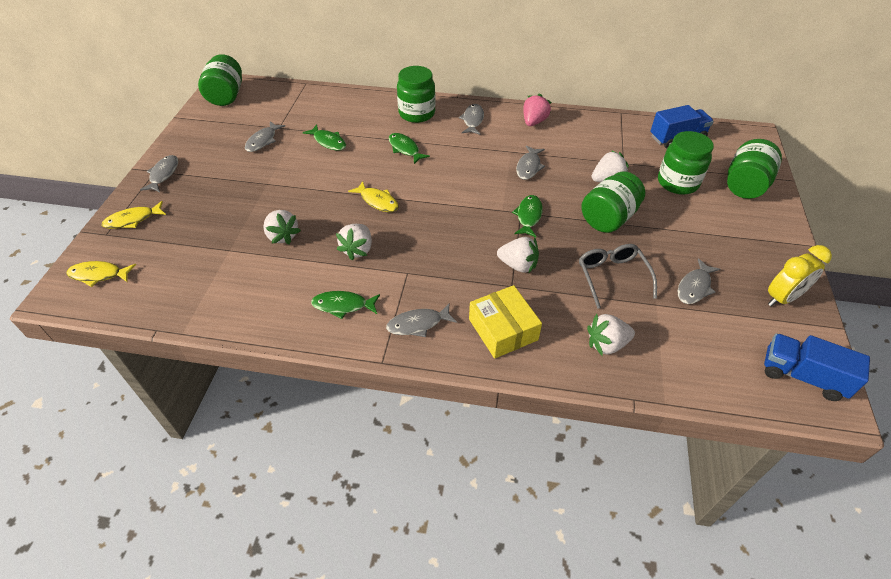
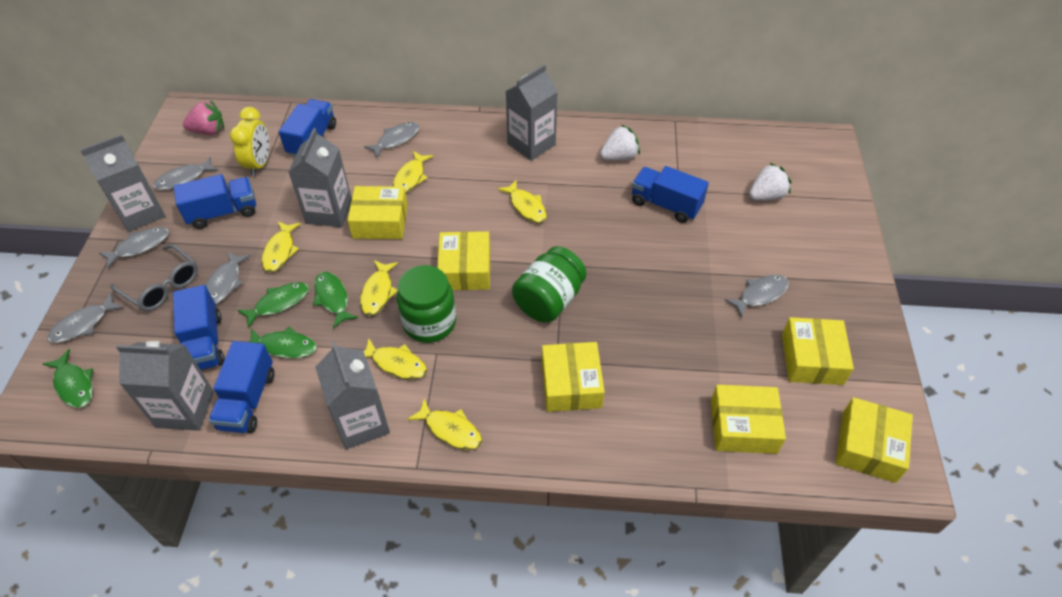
blue truck: [650,105,714,148] [764,333,870,401] = 2 -> [173,285,225,370] [174,174,256,229] [209,341,274,433] [279,99,336,157] [632,166,709,223] = 5
green jar: [198,54,242,106] [397,66,436,123] [581,172,645,233] [658,131,714,195] [727,139,782,199] = 5 -> [397,265,456,343] [512,246,586,322] = 2
grey carton: none = 0 -> [80,134,165,232] [116,341,214,431] [288,128,352,227] [315,342,390,449] [506,64,558,161] = 5
white strawberry: [263,210,301,244] [336,224,372,260] [497,237,539,274] [587,313,635,355] [592,150,629,182] = 5 -> [600,125,640,161] [749,163,791,201] = 2
yellow box: [469,285,542,358] = 1 -> [347,186,408,239] [437,231,490,290] [542,342,605,412] [711,385,786,454] [782,317,854,385] [836,397,913,483] = 6
yellow fish: [66,261,136,287] [101,201,166,229] [348,181,399,212] = 3 -> [262,221,301,272] [360,260,398,316] [364,338,427,379] [393,151,433,193] [407,399,482,450] [498,180,547,223] = 6

